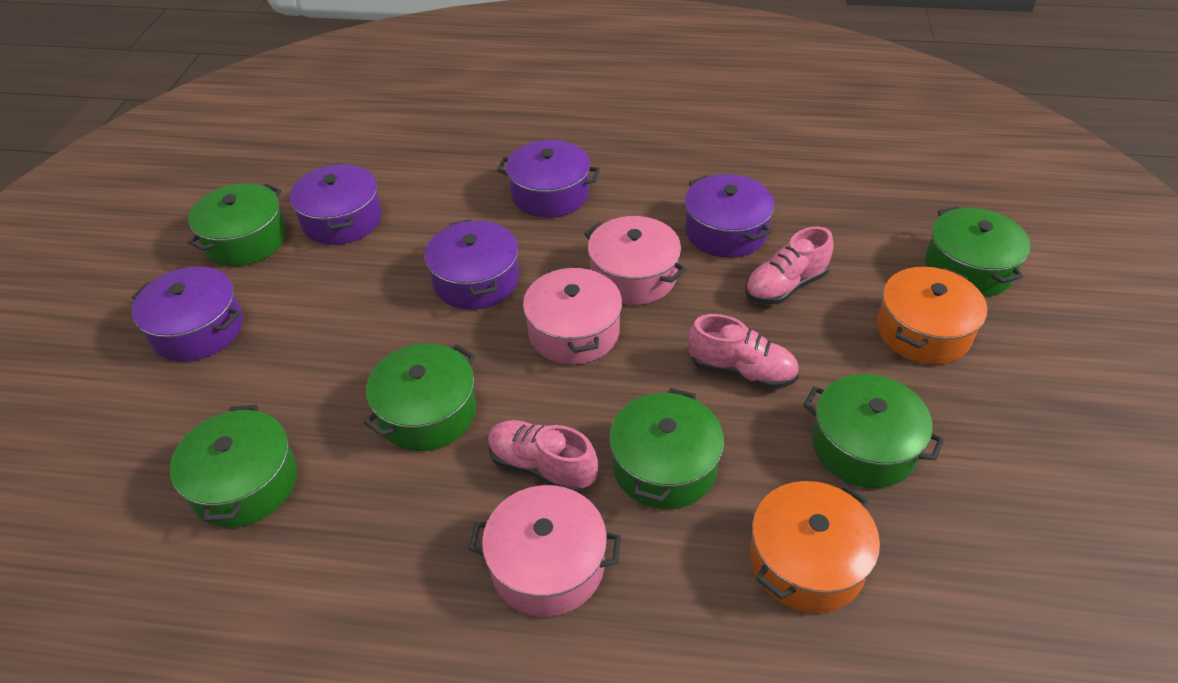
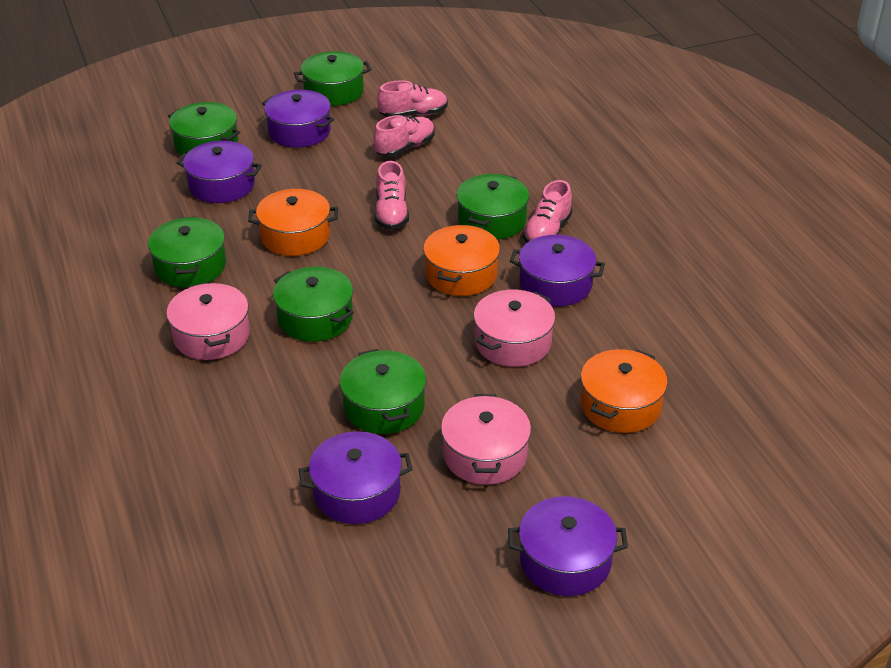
orange pot: [750,481,880,613] [877,267,987,364] = 2 -> [248,189,338,256] [423,224,500,296] [580,349,668,433] = 3
pink shoe: [488,420,598,493] [688,314,799,389] [745,227,834,305] = 3 -> [373,115,435,157] [375,161,409,230] [377,80,448,117] [523,180,572,243] = 4

